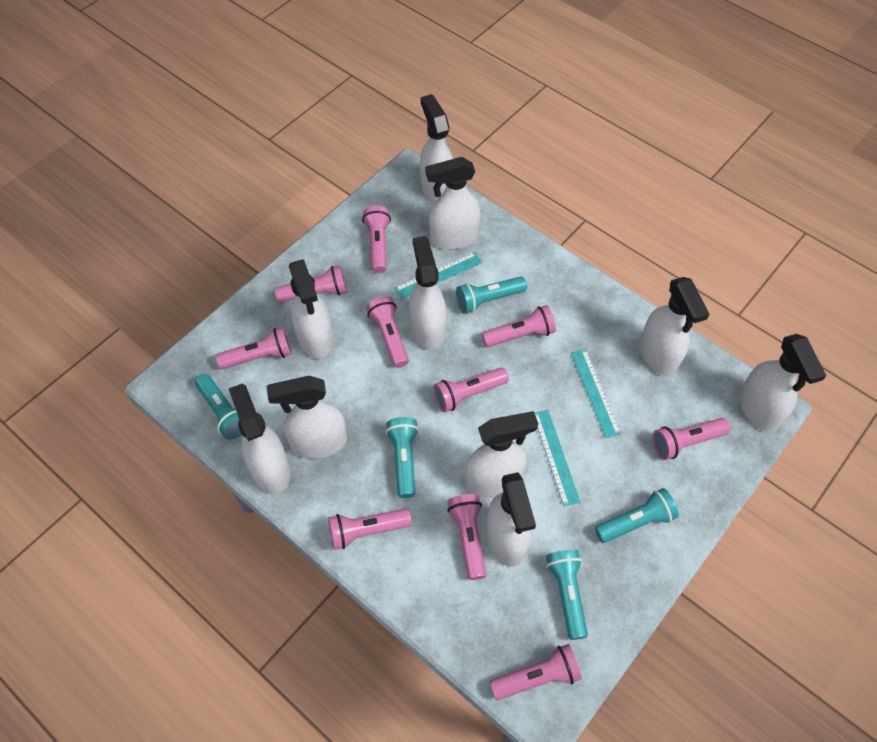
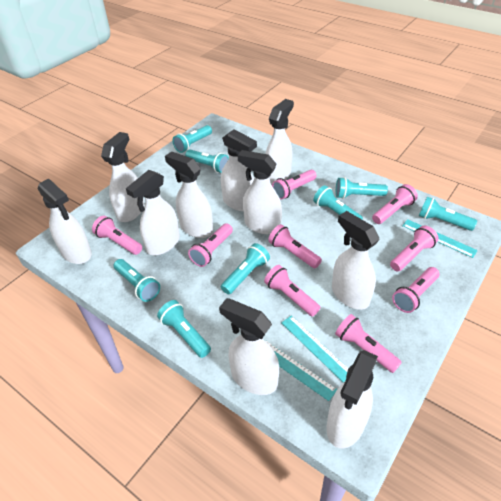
pink flashlight: [216,327,292,369] [275,265,347,303] [328,509,412,550] [362,206,391,273] [366,296,409,368] [433,367,509,412] [447,494,486,580] [482,305,556,347] [490,644,582,700] [652,418,731,460] = 10 -> [92,216,142,255] [188,223,233,267] [264,265,320,317] [268,224,322,268] [272,170,317,200] [335,314,402,373] [372,184,418,224] [390,225,439,272] [392,267,439,313] = 9
turquoise flashlight: [195,374,242,440] [386,417,419,498] [456,276,527,314] [546,550,588,640] [595,488,679,543] = 5 -> [114,259,160,302] [157,300,211,358] [172,125,212,153] [185,149,229,173] [221,243,270,294] [313,185,363,219] [336,177,388,199] [419,197,477,231] = 8

